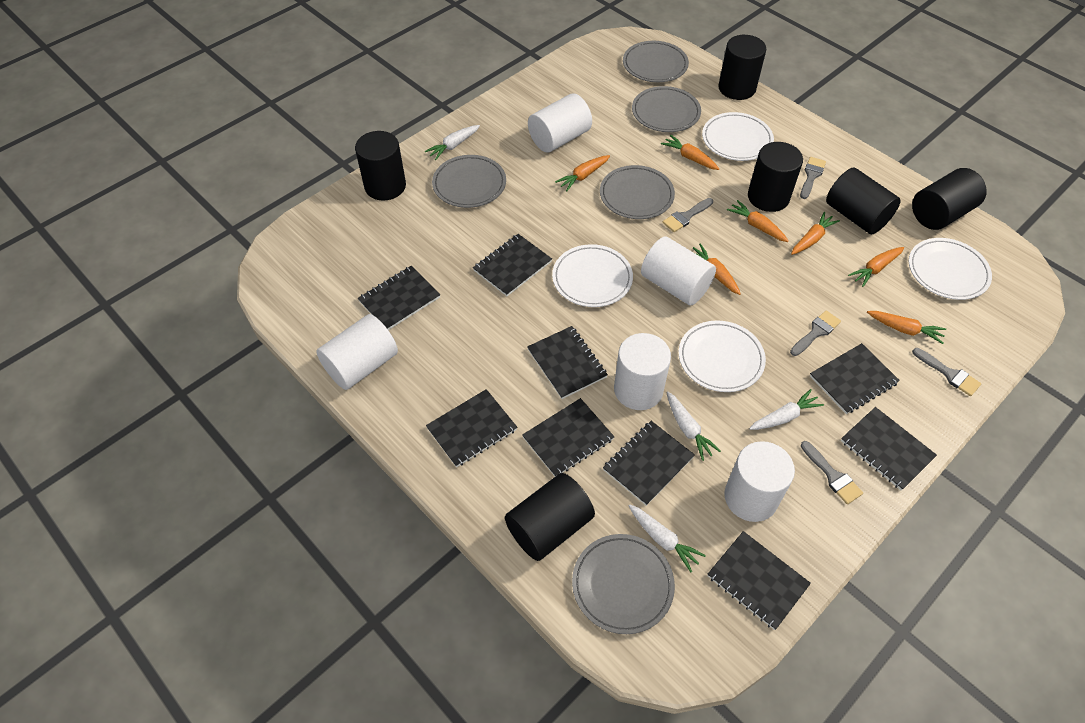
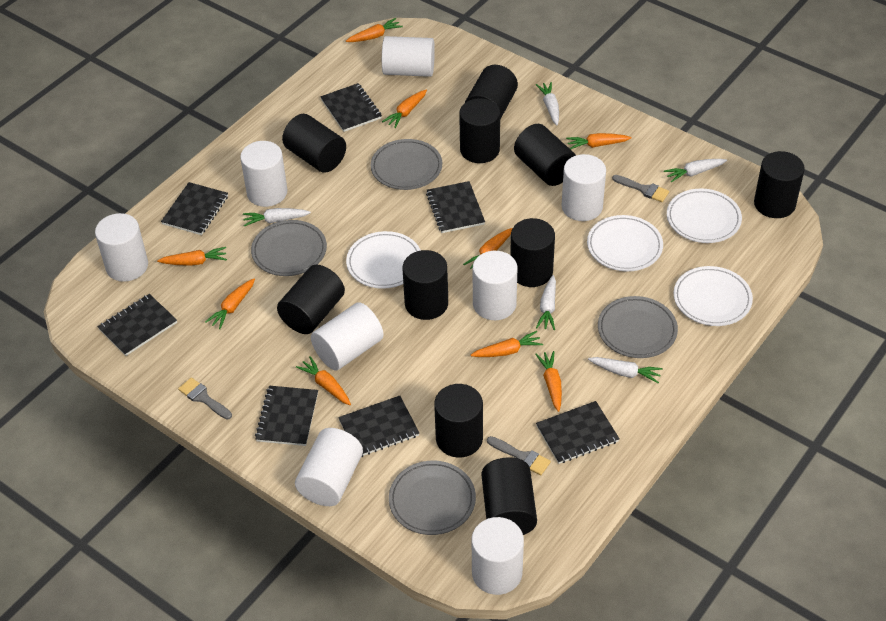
black cylinder: [355,131,406,201] [505,473,595,561] [718,35,766,100] [748,142,803,212] [826,168,901,234] [912,168,987,230] = 6 -> [277,265,345,334] [282,114,346,173] [403,250,448,320] [434,384,483,458] [459,98,500,163] [465,65,518,119] [482,457,537,535] [510,218,555,287] [514,124,576,186] [754,151,805,218] = 10
black notebook: [358,266,440,330] [426,389,517,467] [473,234,552,296] [522,398,614,476] [527,326,608,399] [603,421,695,506] [707,531,811,630] [810,343,900,414] [841,407,937,491] = 9 -> [98,294,177,356] [161,182,228,235] [255,386,318,446] [320,83,382,132] [338,396,419,457] [426,181,485,233] [536,401,620,464] = 7
grey brush: [663,198,713,232] [790,310,841,356] [800,157,826,199] [801,441,863,504] [912,348,981,396] = 5 -> [178,377,232,420] [487,436,551,475] [612,175,669,202] = 3
grey plate: [432,155,506,208] [572,534,675,634] [600,165,675,219] [623,41,689,82] [632,86,701,132] = 5 -> [251,220,327,276] [371,139,442,190] [389,461,476,535] [598,296,678,358] = 4
orange carrot: [555,155,610,191] [661,135,719,170] [693,243,741,295] [727,200,789,242] [791,212,840,255] [848,247,904,287] [867,311,946,344] = 7 -> [157,247,227,266] [205,279,255,329] [296,356,351,405] [346,18,403,42] [382,90,427,128] [463,228,513,269] [471,331,543,357] [535,351,562,412] [566,133,632,149] = 9
white carrot: [425,125,480,160] [629,504,706,572] [666,391,721,461] [749,389,824,430] = 4 -> [243,208,311,226] [536,82,559,125] [536,275,556,330] [588,357,662,383] [664,159,727,183] = 5
white cylinder: [316,314,398,390] [528,93,592,153] [614,333,671,410] [641,237,716,306] [724,441,795,522] = 5 -> [95,213,148,282] [240,141,287,207] [295,428,363,506] [311,302,384,370] [382,36,435,77] [472,517,524,595] [473,251,518,320] [561,154,606,221] = 8

